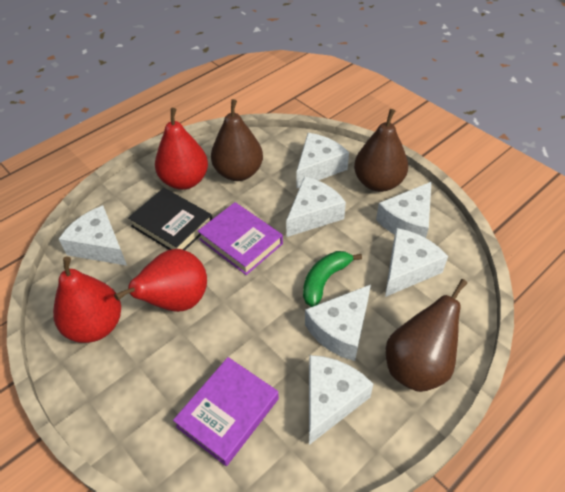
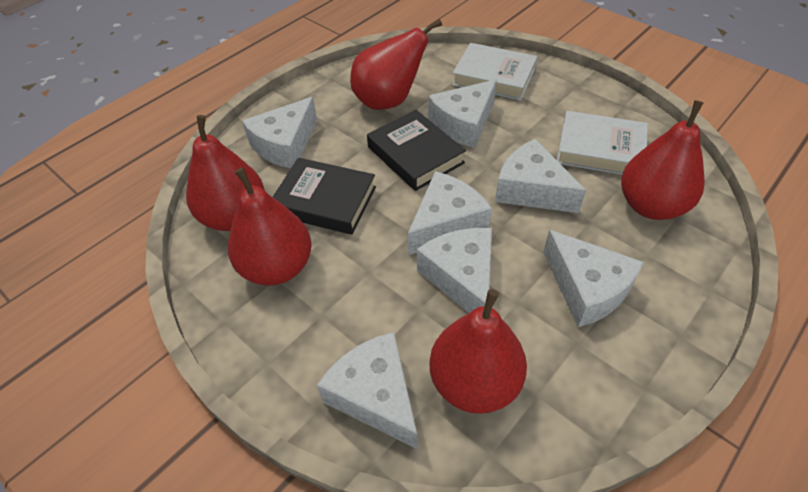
black book: [128,188,212,250] = 1 -> [273,158,376,235] [367,110,466,191] = 2
brown pear: [211,99,263,181] [354,109,408,192] [386,279,467,392] = 3 -> none = 0
green banana: [303,251,362,307] = 1 -> none = 0
purple book: [173,357,279,466] [198,202,283,275] = 2 -> none = 0
red pear: [53,257,121,343] [114,249,207,312] [155,108,208,190] = 3 -> [186,115,265,231] [228,167,312,286] [350,19,442,110] [430,289,527,414] [621,100,705,220] = 5
white book: none = 0 -> [452,43,537,100] [557,111,648,175] = 2

